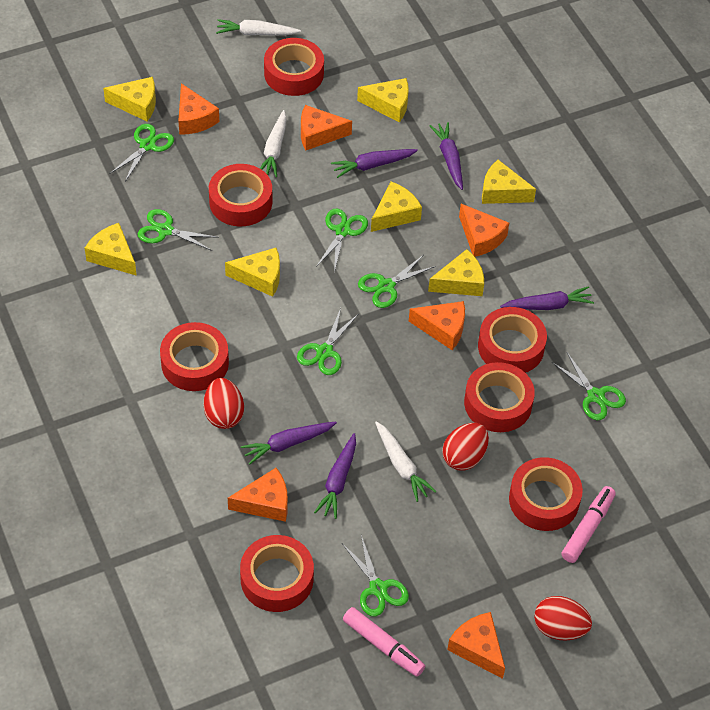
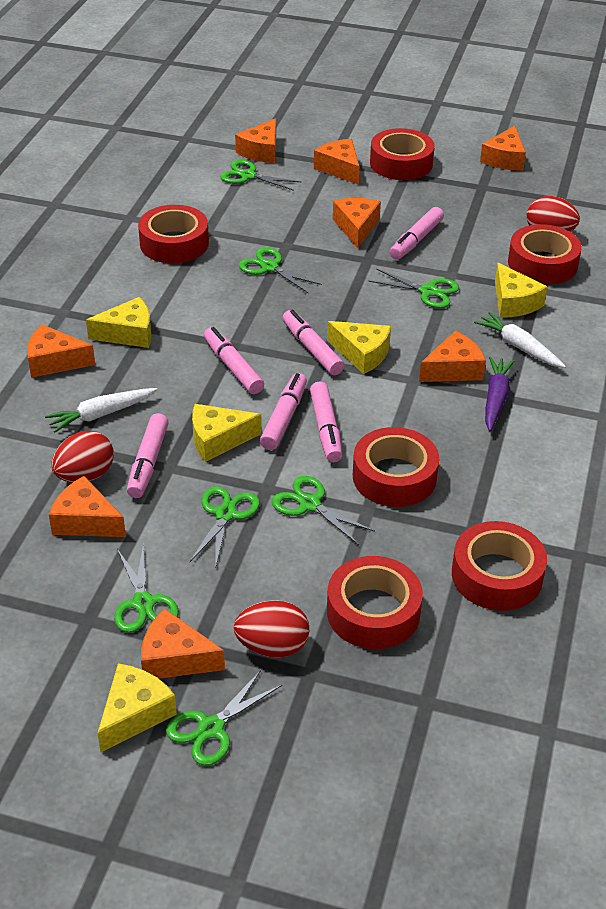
orange cheese: [178,83,219,135] [228,468,288,522] [301,105,352,150] [409,301,465,350] [447,612,505,679] [459,204,509,257] = 6 -> [27,324,95,378] [49,476,126,537] [141,609,225,679] [235,118,276,163] [314,139,360,185] [333,198,381,248] [419,330,486,382] [480,126,526,170] = 8
pink marker: [343,607,425,677] [561,486,616,563] = 2 -> [127,413,169,498] [204,327,264,394] [260,373,307,450] [282,310,345,375] [310,382,343,462] [390,207,444,260] = 6
purple carrot: [241,422,337,465] [314,433,356,519] [331,149,418,178] [429,122,463,190] [500,286,594,310] = 5 -> [485,356,515,431] = 1
red tape: [160,322,229,391] [209,164,272,226] [240,535,314,612] [264,38,324,96] [464,362,535,432] [478,307,547,373] [509,457,583,531] = 7 -> [138,205,209,263] [327,556,423,649] [353,427,439,507] [370,128,435,180] [452,521,547,611] [508,224,582,284] = 6
white carrot: [216,19,301,36] [260,110,287,177] [375,421,437,502] = 3 -> [45,388,157,433] [474,312,566,368] = 2
yellow cheese: [85,223,137,276] [103,77,156,121] [225,248,280,297] [357,78,409,122] [371,182,422,232] [428,249,484,296] [482,160,536,204] = 7 -> [86,297,151,348] [97,663,177,752] [192,404,262,462] [327,321,391,374] [495,263,547,318] = 5

